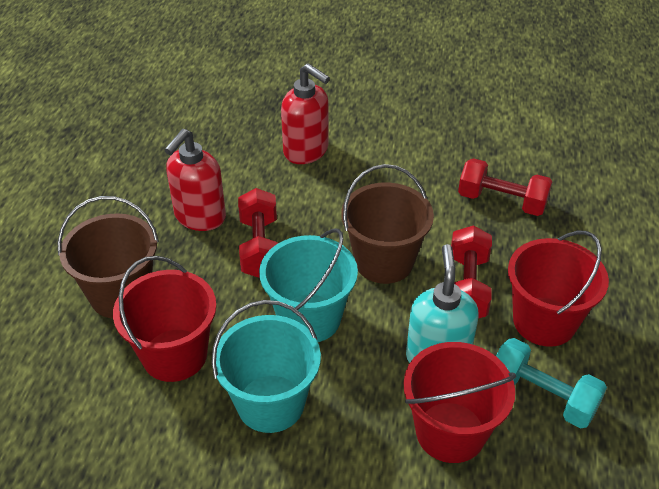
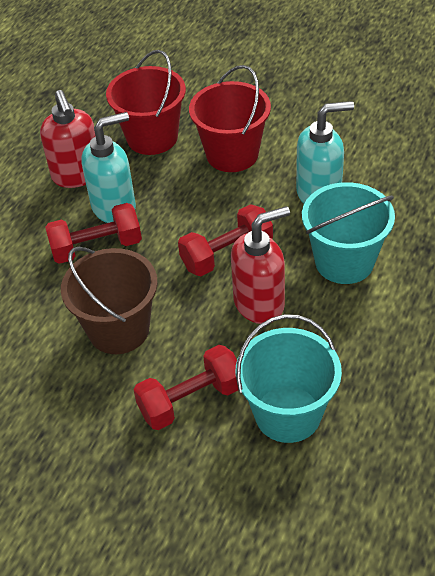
brown bucket: [58,196,159,318] [341,164,434,284] = 2 -> [61,247,158,354] = 1
red bucket: [113,256,217,382] [403,342,516,463] [508,231,609,347] = 3 -> [106,50,186,155] [189,65,271,172] = 2
turquoise dumbbell: [496,338,607,428] = 1 -> none = 0
turquoise soap dispenser: [406,244,479,363] = 1 -> [81,112,136,223] [296,101,354,204] = 2

